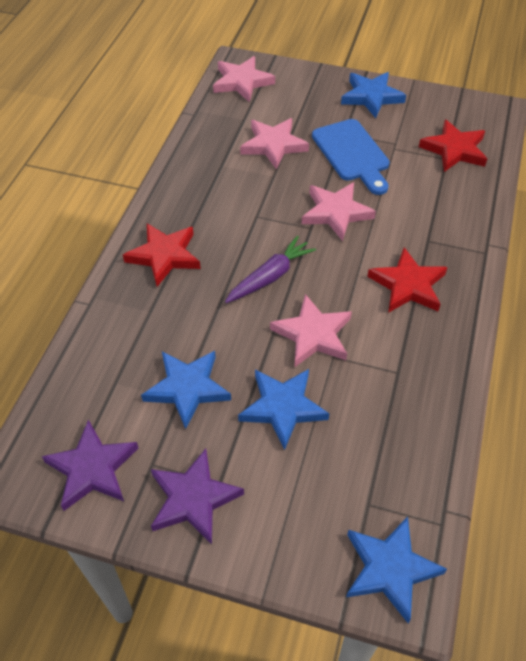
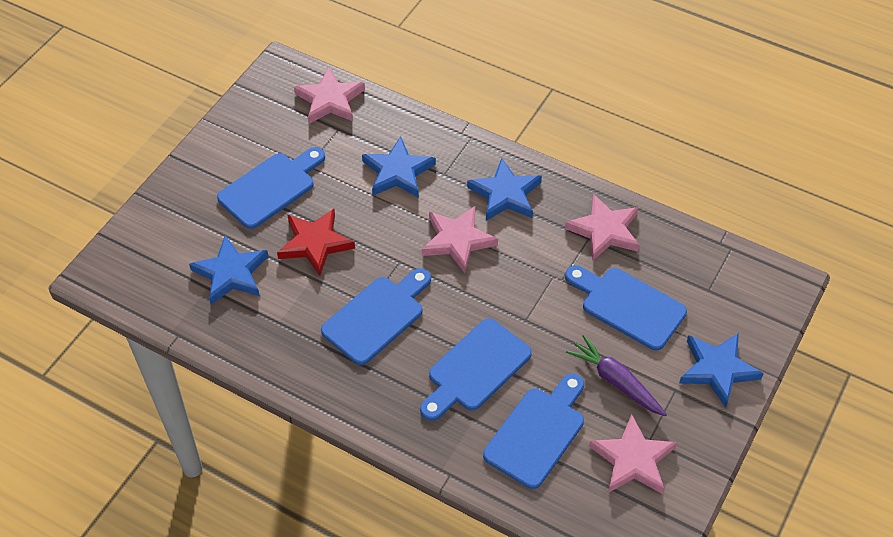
blue cutting board: [312,119,390,195] = 1 -> [217,147,325,229] [321,268,431,365] [420,318,532,421] [483,374,584,489] [565,265,687,351] = 5
purple star: [42,420,138,511] [151,448,244,544] = 2 -> none = 0
red star: [123,223,201,287] [367,247,448,313] [419,119,487,172] = 3 -> [277,209,355,276] = 1

